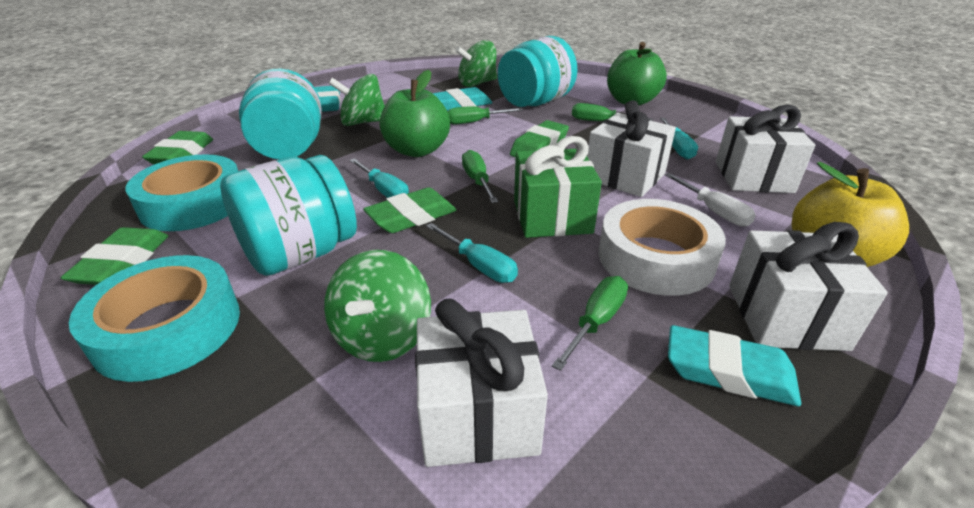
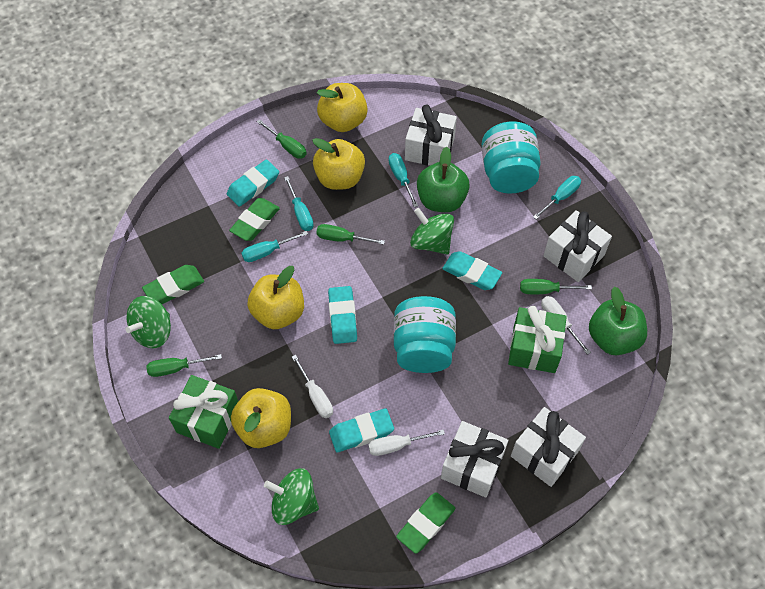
green eraser: [61,227,169,285] [142,131,213,164] [363,187,457,233] [510,120,569,157] = 4 -> [142,265,204,304] [229,198,280,241] [396,492,455,554] = 3
green gift: [514,136,602,238] = 1 -> [169,375,239,449] [508,306,567,373] = 2
turquoise eraser: [314,86,341,112] [432,87,492,111] [668,325,801,406] = 3 -> [227,160,279,207] [328,286,357,344] [329,408,394,452] [442,251,502,290] = 4
turquoise jar: [220,155,357,276] [239,68,322,159] [498,36,577,107] = 3 -> [393,296,456,373] [482,121,541,194] = 2
turquoise screwdriver: [350,158,409,198] [426,223,518,283] [660,118,698,160] = 3 -> [242,231,308,262] [284,176,314,231] [389,153,418,207] [533,176,581,219] = 4
turquoise tape: [69,255,240,382] [125,154,238,231] = 2 -> none = 0
white screwdriver: [665,173,756,227] = 1 -> [292,355,333,418] [368,429,445,456] [541,296,591,355] = 3
white tape: [599,199,726,296] = 1 -> none = 0
yellow apple: [792,162,909,267] = 1 -> [231,388,291,448] [247,266,304,329] [312,138,365,190] [317,83,368,132] = 4

